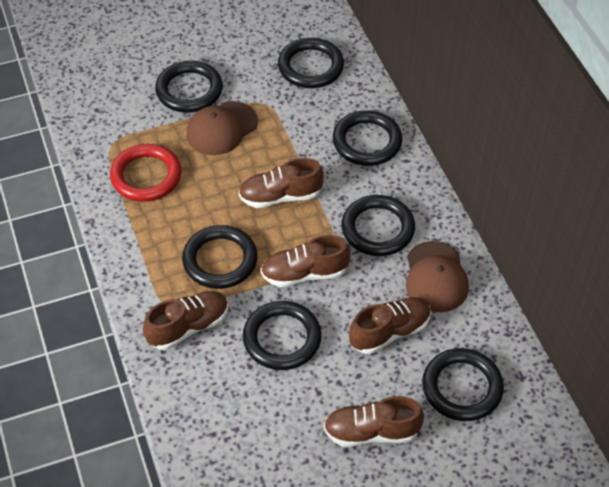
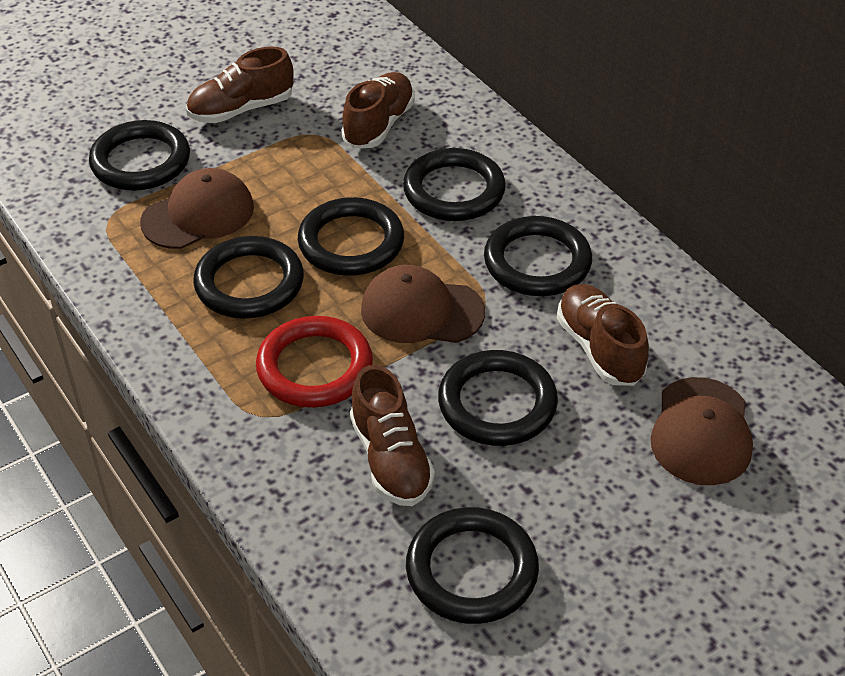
brown cap: [186,101,258,155] [406,241,469,312] = 2 -> [140,168,254,249] [361,265,485,343] [650,377,753,485] = 3
brown shoe: [143,291,229,350] [238,158,324,208] [261,235,350,287] [324,396,424,447] [349,297,431,354] = 5 -> [186,46,294,123] [341,72,415,148] [350,365,435,506] [557,284,649,386] = 4

